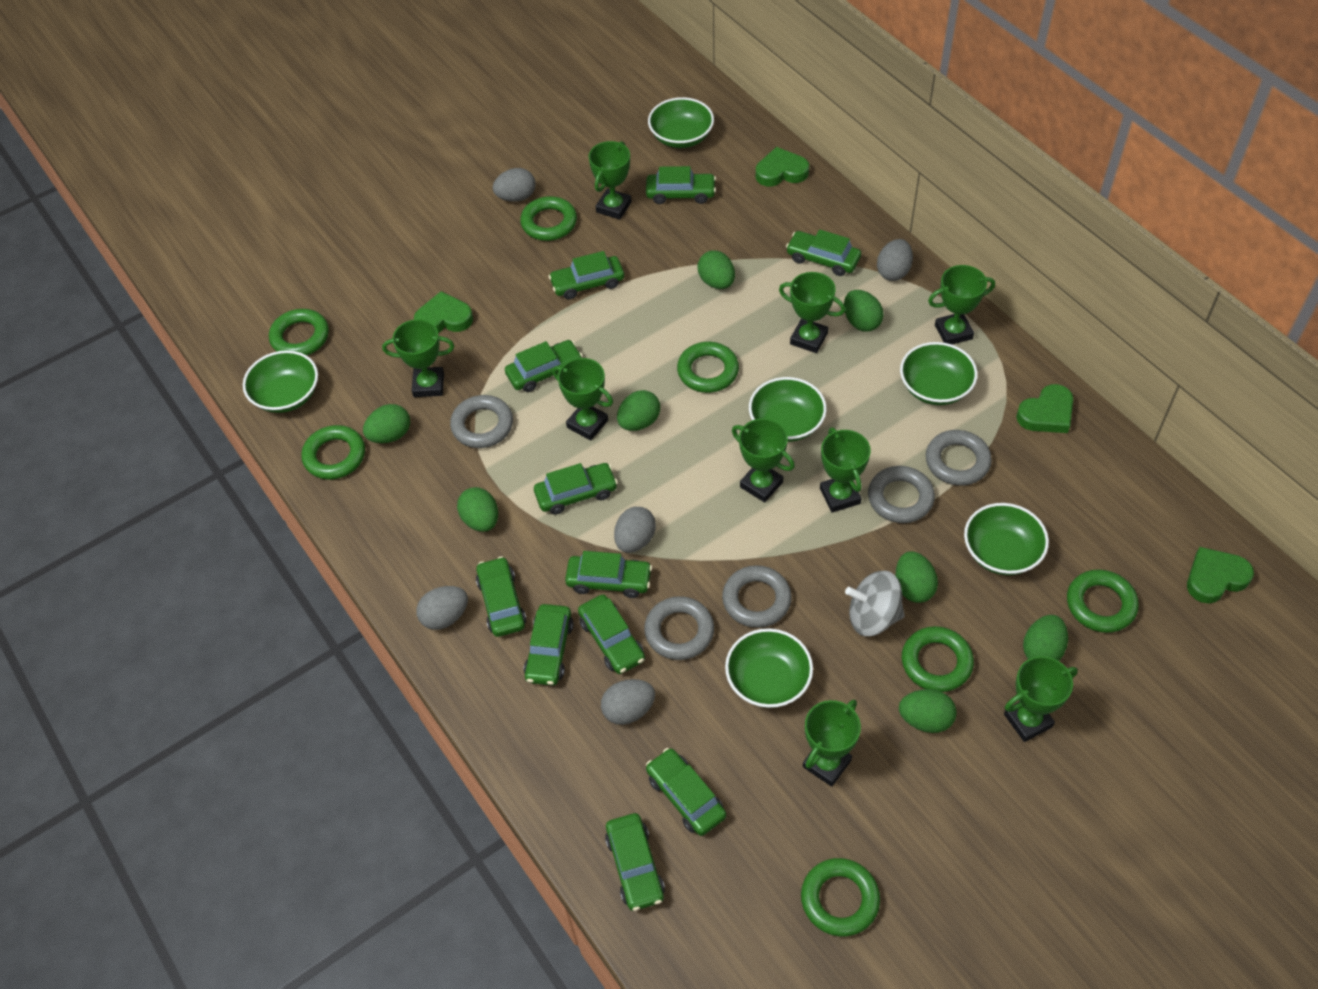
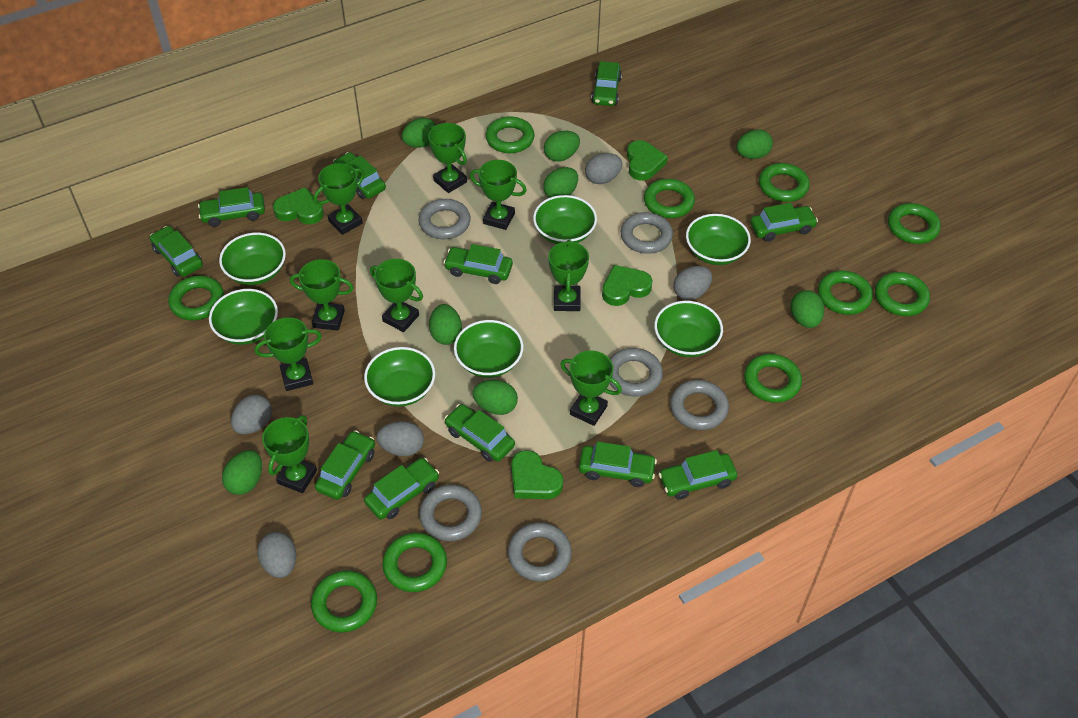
green bowl: [243,350,318,413] [648,97,714,148] [725,628,813,708] [749,377,827,442] [900,342,978,405] [964,503,1049,575] = 6 -> [209,289,278,345] [219,233,286,285] [364,347,435,407] [454,320,523,378] [533,195,597,244] [654,301,723,357] [686,214,751,265] = 7
green ring: [269,309,329,355] [301,425,365,480] [520,196,577,241] [677,342,739,393] [801,858,880,936] [902,626,974,692] [1067,569,1139,633] = 7 -> [168,276,224,320] [311,571,377,632] [382,533,447,592] [486,116,535,153] [644,179,695,218] [744,354,802,403] [759,163,810,202] [818,270,873,315] [875,272,930,316] [888,203,941,244] = 10
grey ring: [450,395,513,448] [644,596,714,660] [722,565,792,628] [868,466,935,523] [926,430,992,486] = 5 -> [419,199,471,239] [419,485,482,541] [508,522,572,581] [610,348,663,397] [620,212,673,254] [670,380,729,430] = 6
grey spinning top: [845,570,905,636] = 1 -> none = 0

